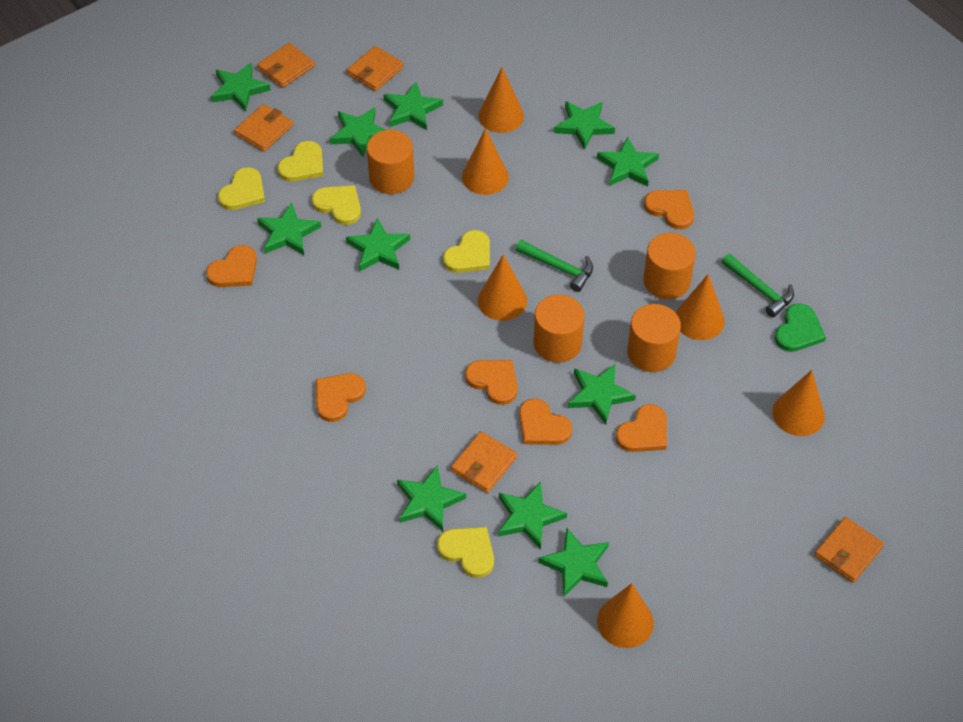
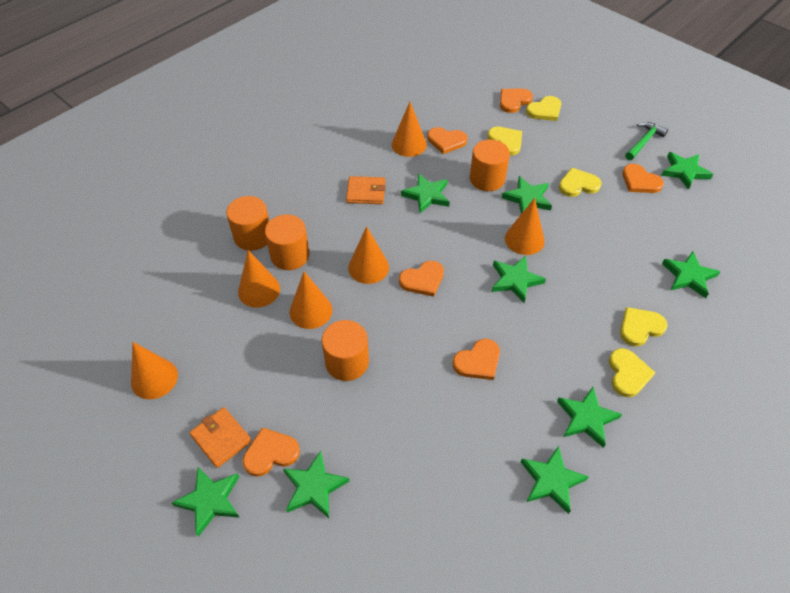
green hammer: [516,240,593,292] [722,254,794,317] = 2 -> [625,122,668,160] = 1
green heart: [775,303,826,352] = 1 -> none = 0
green star: [211,62,271,111] [257,202,321,255] [330,107,386,157] [346,218,410,272] [383,82,443,130] [397,465,466,531] [498,482,567,549] [538,528,609,597] [554,101,615,150] [568,364,636,425] [597,136,659,187] = 11 -> [172,467,240,537] [283,451,349,518] [401,173,449,213] [492,256,546,303] [502,176,552,214] [521,446,589,514] [557,387,622,448] [661,152,713,190] [662,251,721,298] = 9
orange wallet: [234,104,293,152] [257,43,315,88] [347,46,404,91] [451,431,517,493] [814,517,884,583] = 5 -> [189,407,252,468] [346,176,386,204] = 2

